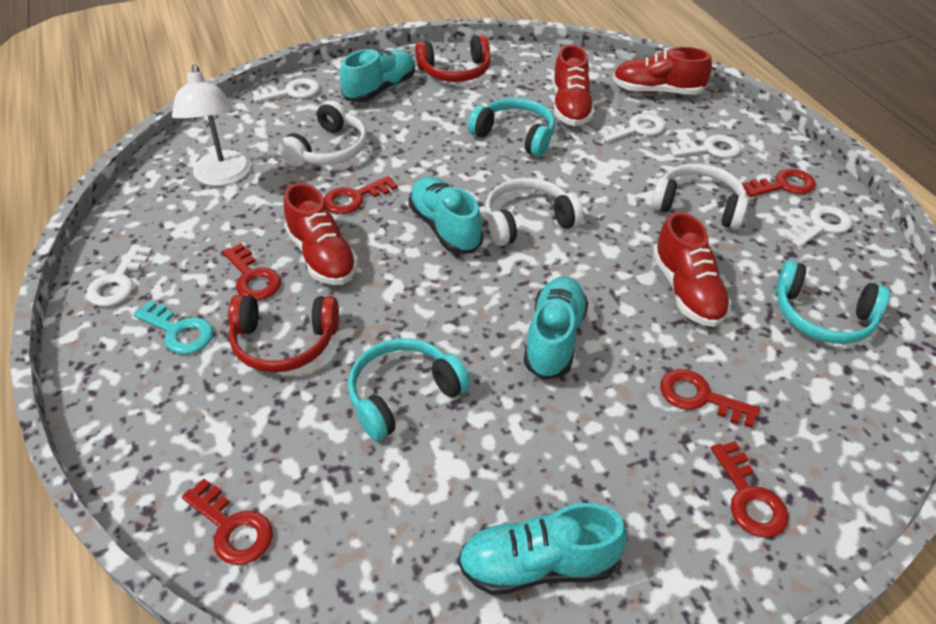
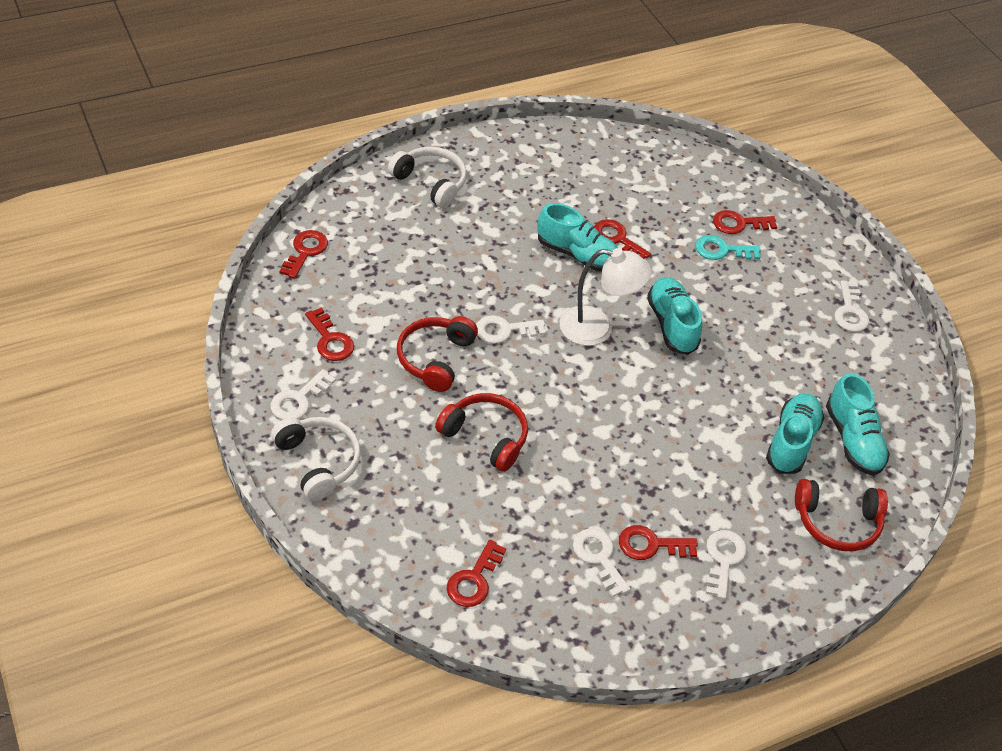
red headphones: [228,295,339,373] [415,35,491,82] = 2 -> [397,316,478,392] [435,393,528,472] [795,479,888,551] = 3
red shoe: [284,183,358,285] [553,45,595,126] [613,47,712,95] [653,212,732,327] = 4 -> none = 0
turquoise headphones: [348,338,470,441] [468,98,555,157] [775,260,890,344] = 3 -> none = 0
white headphones: [278,100,367,167] [485,178,583,246] [651,164,749,230] = 3 -> [271,417,361,501] [388,147,467,208] = 2

